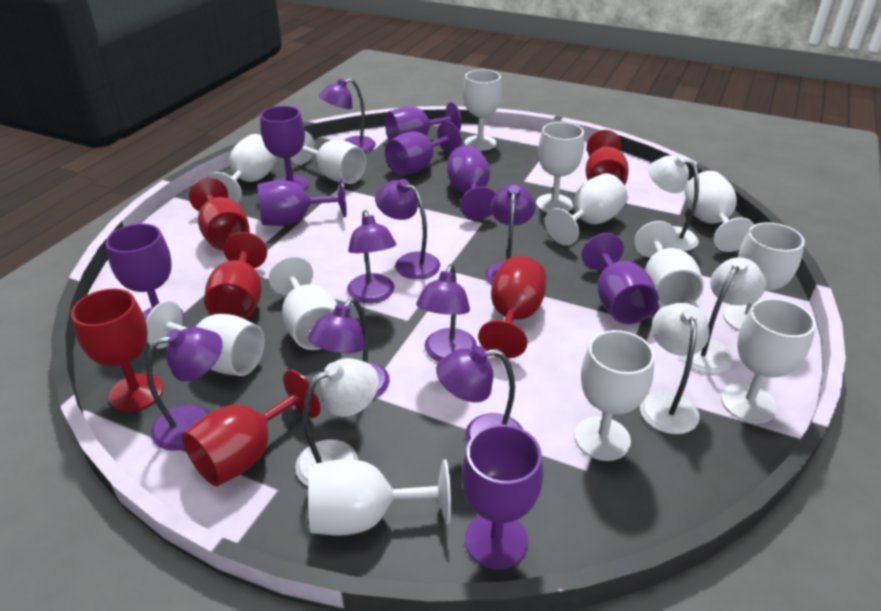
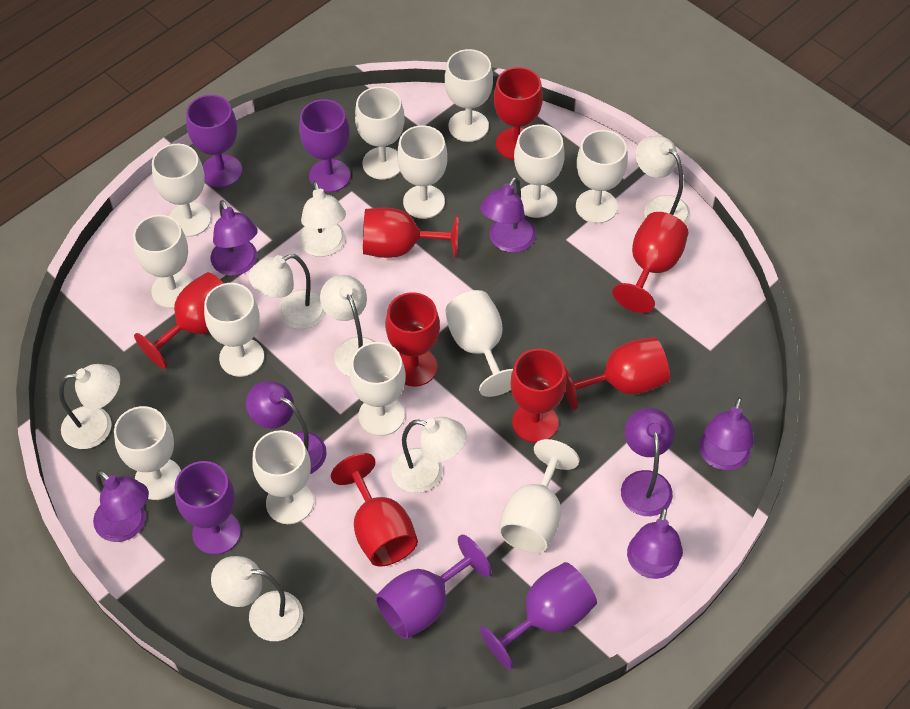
purple goblet: [106,224,184,322] [257,179,346,226] [260,106,309,190] [385,102,461,141] [385,121,462,176] [447,145,496,220] [462,424,543,570] [582,233,659,324] = 8 -> [175,461,241,555] [186,95,242,188] [299,99,350,192] [375,535,491,639] [479,562,597,670] = 5
purple lamp: [147,327,223,451] [308,298,390,399] [319,78,376,152] [347,210,396,303] [375,179,440,279] [416,264,477,362] [436,346,523,444] [485,184,535,285] = 8 -> [93,470,149,542] [211,200,258,276] [246,381,327,474] [480,177,536,253] [621,408,674,516] [627,507,683,579] [699,397,754,470] = 7
red goblet: [71,289,163,412] [182,370,321,486] [189,178,250,251] [204,232,267,320] [478,256,546,358] [586,130,629,185] = 6 -> [134,272,224,369] [331,453,418,566] [363,207,459,258] [386,292,440,386] [494,67,543,160] [510,349,566,443] [564,337,670,410] [613,212,689,313] = 8
white lamp: [295,358,379,486] [640,303,709,434] [649,154,699,251] [679,257,767,374] = 4 -> [59,364,120,449] [211,556,303,641] [248,254,326,329] [299,181,346,257] [320,275,375,377] [391,417,467,493] [635,136,691,225] = 7

